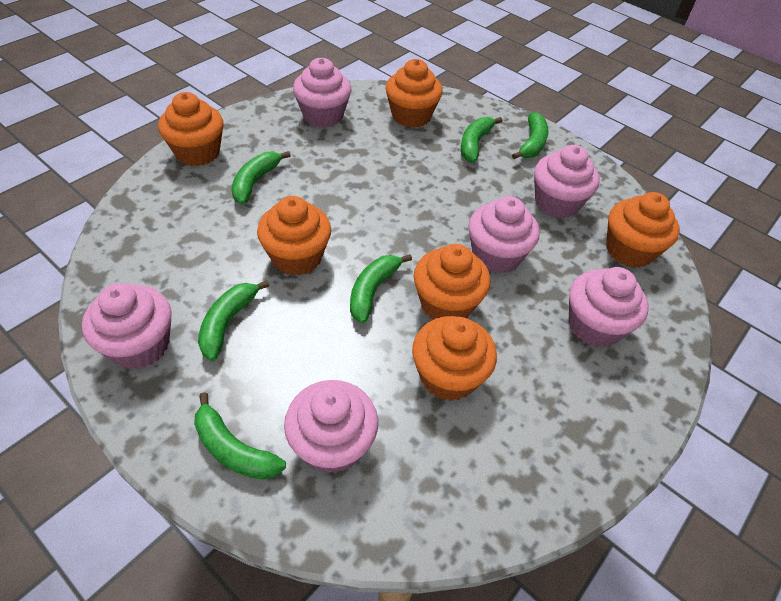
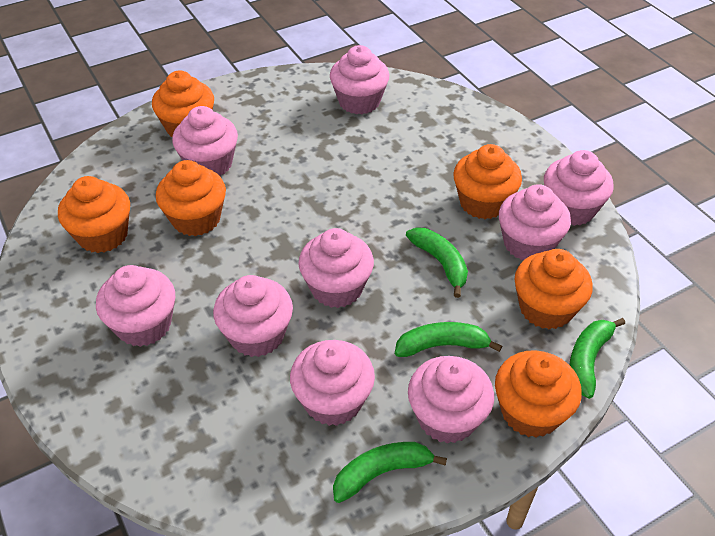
green banana: [194,392,286,480] [198,280,269,361] [231,151,291,204] [350,254,412,323] [461,117,502,163] [512,112,548,159] = 6 -> [333,442,447,503] [395,322,502,357] [406,227,468,298] [570,318,625,399] = 4
pink cupcake: [82,283,172,369] [284,380,378,473] [293,58,351,127] [468,196,540,274] [534,145,600,218] [569,267,648,347] = 6 -> [96,265,175,347] [172,106,238,176] [213,275,293,357] [290,340,375,426] [298,228,374,308] [330,45,389,114] [408,356,494,444] [499,184,571,260] [544,150,614,226] = 9

